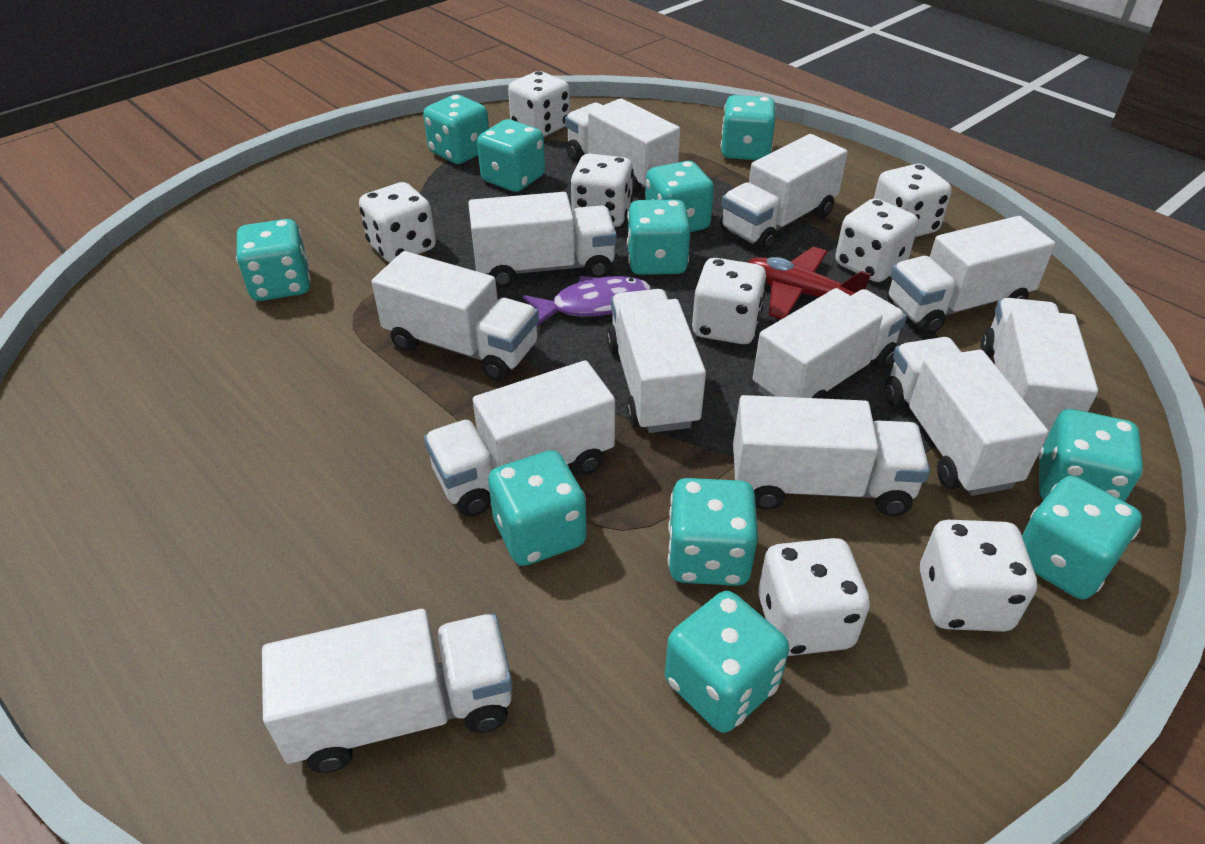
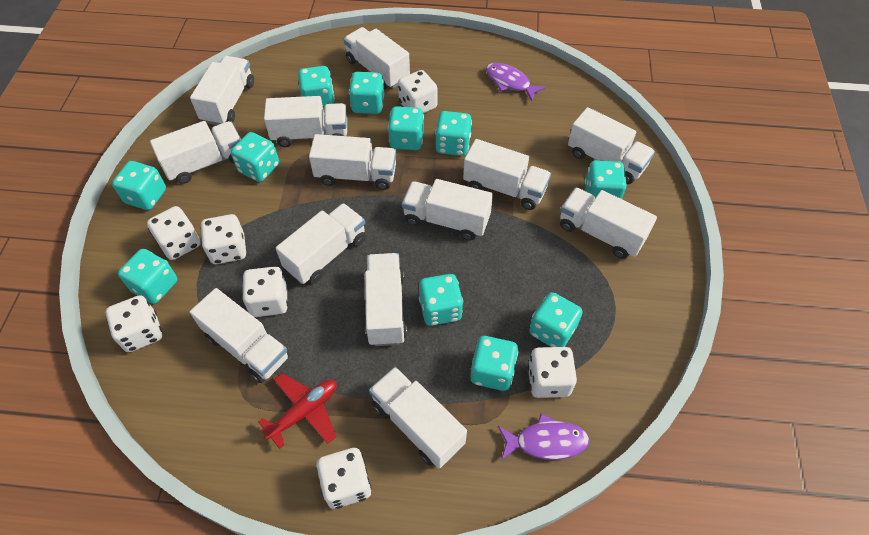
purple fish: [523,276,652,326] = 1 -> [486,63,546,101] [498,414,589,461] = 2
white dice: [359,182,436,263] [508,71,570,137] [570,153,634,227] [692,258,767,344] [758,538,870,656] [835,198,919,282] [874,164,952,237] [920,520,1037,632] = 8 -> [106,295,162,352] [147,206,201,260] [200,214,246,264] [242,267,288,317] [317,448,372,509] [398,70,438,114] [528,347,577,398] = 7
white truck: [262,609,513,773] [372,251,539,381] [424,360,615,517] [468,192,617,288] [565,98,680,194] [607,289,706,433] [720,134,848,252] [733,395,930,516] [753,288,907,399] [884,337,1049,496] [887,216,1056,335] [980,298,1098,443] = 12 -> [150,121,241,184] [190,56,254,125] [190,288,290,383] [264,96,347,147] [276,203,366,284] [309,134,396,190] [343,27,410,89] [365,253,407,346] [369,367,467,469] [402,179,493,240] [463,139,551,210] [560,187,657,259] [568,107,655,184] = 13

